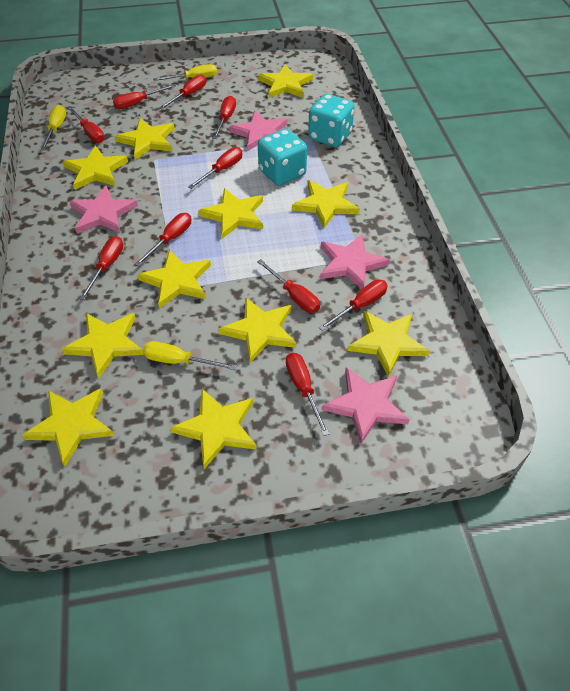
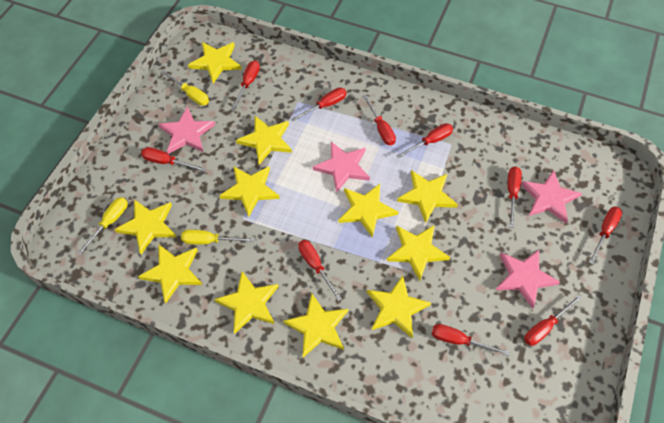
turquoise dice: [258,129,307,186] [308,94,355,147] = 2 -> none = 0

